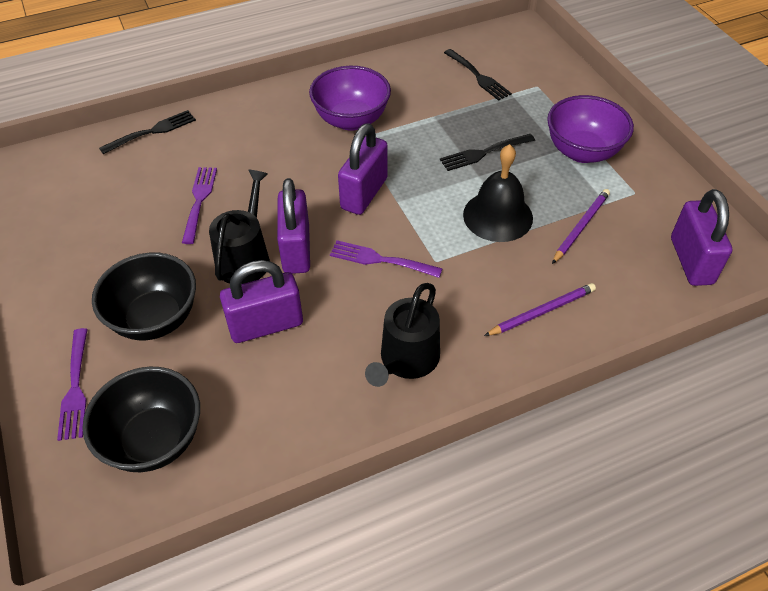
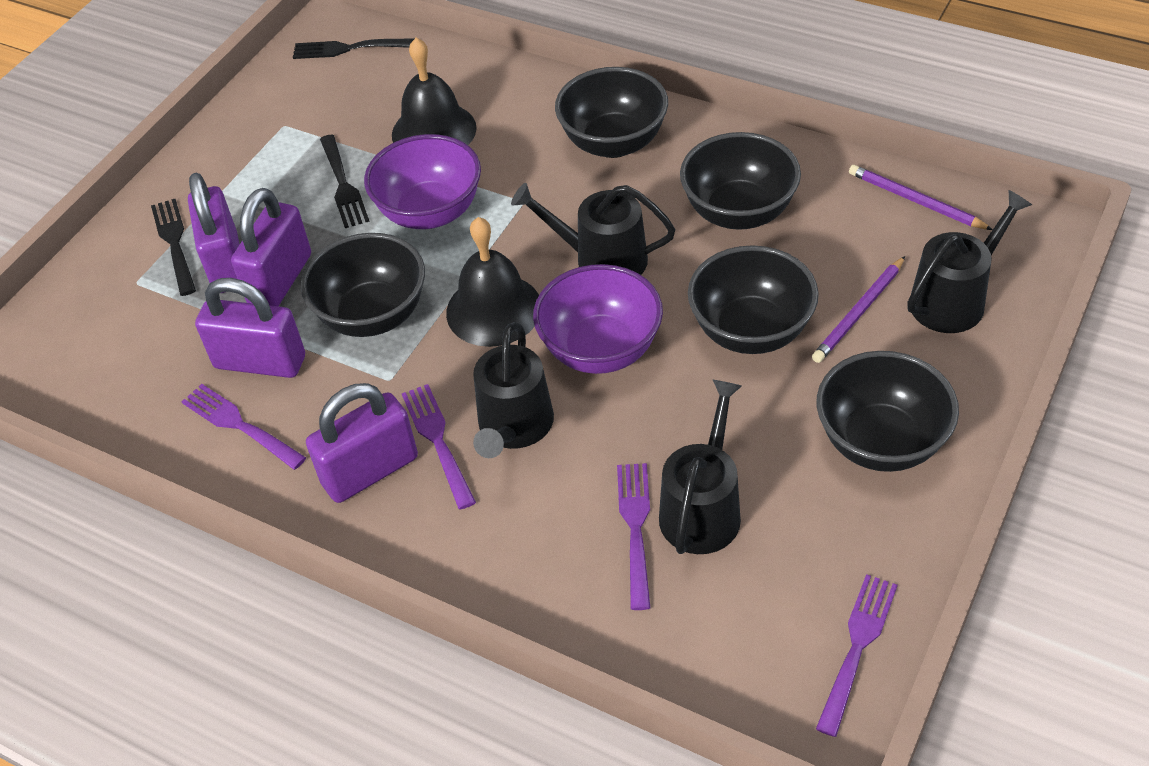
black bell: [463,144,533,242] = 1 -> [392,38,477,145] [446,217,539,347] = 2
black bowl: [82,367,200,472] [92,253,196,340] = 2 -> [301,233,425,337] [555,67,668,158] [680,132,801,230] [688,245,819,354] [817,351,959,472] = 5
black watering can: [209,170,270,284] [365,283,440,387] = 2 -> [473,322,554,458] [511,183,675,275] [659,380,742,554] [907,190,1032,333] = 4
purple fork: [57,328,88,441] [182,167,217,244] [330,240,443,278] = 3 -> [181,384,306,470] [402,384,476,510] [617,463,651,610] [816,574,898,737] = 4

